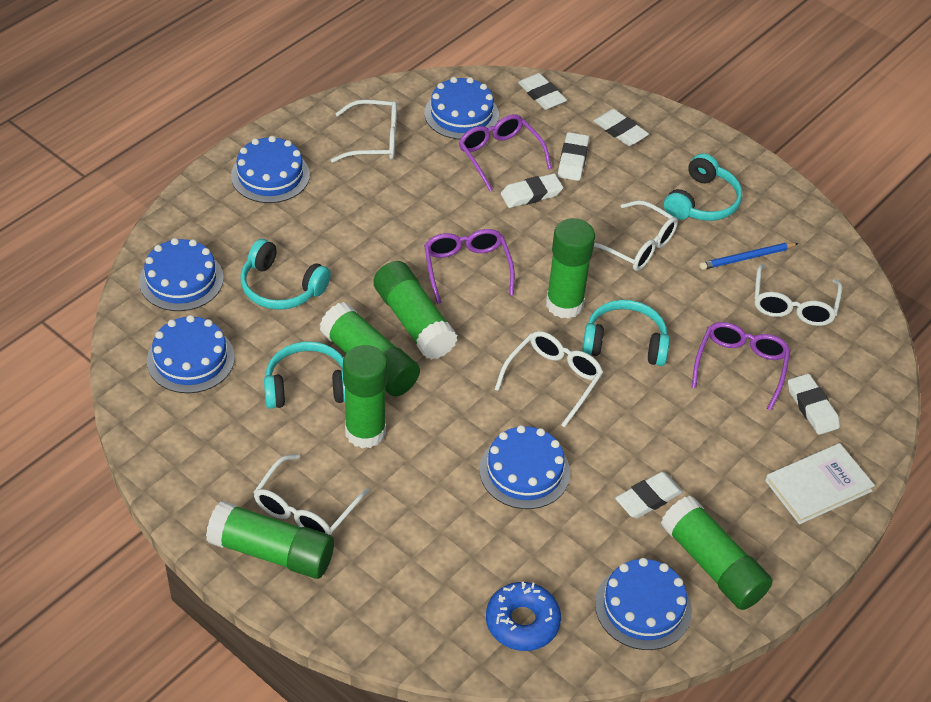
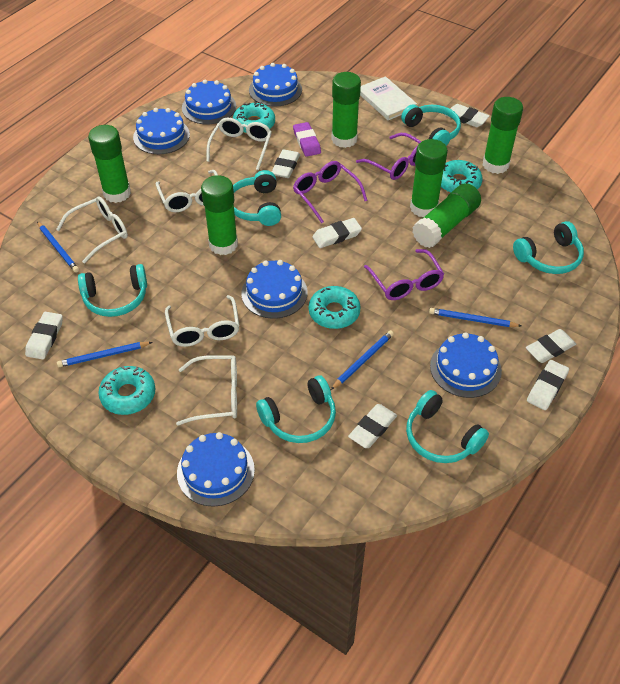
blue donut: [486,582,561,651] = 1 -> none = 0
blue pencil: [699,243,799,270] = 1 -> [37,221,79,272] [57,342,152,367] [331,330,394,390] [429,308,521,327] = 4
purple eraser: none = 0 -> [293,122,321,157] = 1
turquoise donut: none = 0 -> [98,366,155,415] [233,102,275,134] [309,286,361,329] [441,160,483,193] = 4
turquoise headphones: [240,239,331,310] [264,342,345,409] [582,300,670,366] [664,153,742,221] = 4 -> [78,264,147,317] [233,170,281,226] [256,375,336,443] [401,104,461,146] [406,390,489,463] [513,221,584,274] = 6
white eraser: [501,173,563,208] [518,73,567,110] [558,132,589,181] [593,109,649,146] [615,472,683,519] [788,374,840,435] = 6 -> [25,312,63,360] [272,149,300,178] [312,218,362,248] [348,404,397,448] [445,104,489,127] [526,329,576,363] [527,360,569,410] = 7

